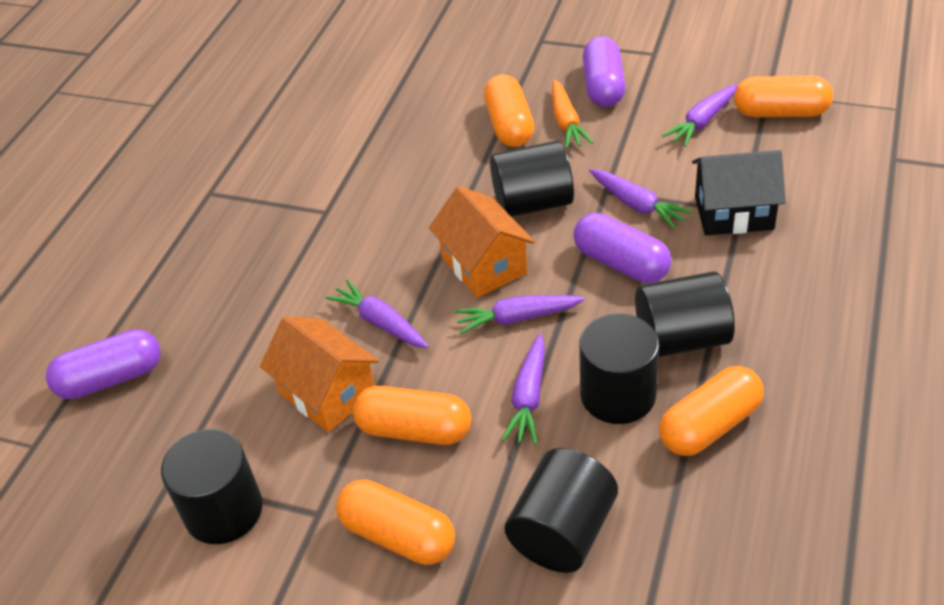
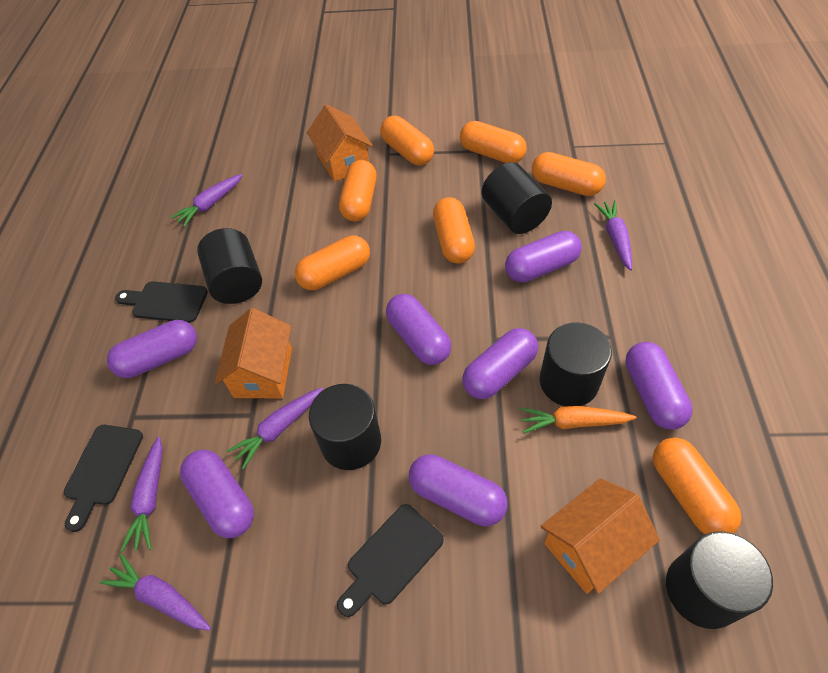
black cutting board: none = 0 -> [64,425,143,532] [115,281,208,323] [337,504,444,617] = 3
black house: [692,150,786,235] = 1 -> none = 0
orange capsule: [336,479,455,565] [352,386,471,445] [484,75,534,147] [659,366,764,456] [734,76,833,117] = 5 -> [295,235,370,290] [339,160,377,221] [380,116,434,165] [433,197,475,263] [460,121,526,163] [532,152,606,196] [653,438,742,534] = 7
orange house: [260,316,379,432] [429,186,535,298] = 2 -> [215,308,292,399] [307,104,373,182] [540,478,660,594] = 3
purple capsule: [46,329,161,399] [573,213,671,283] [583,36,626,107] = 3 -> [107,320,197,378] [180,450,254,538] [386,294,451,365] [409,454,508,526] [462,328,538,399] [505,231,582,282] [625,342,693,430] = 7

